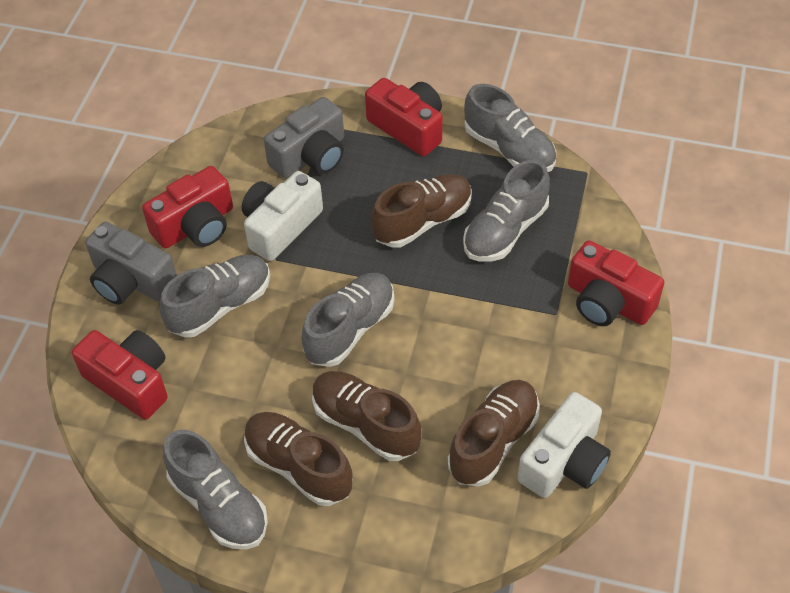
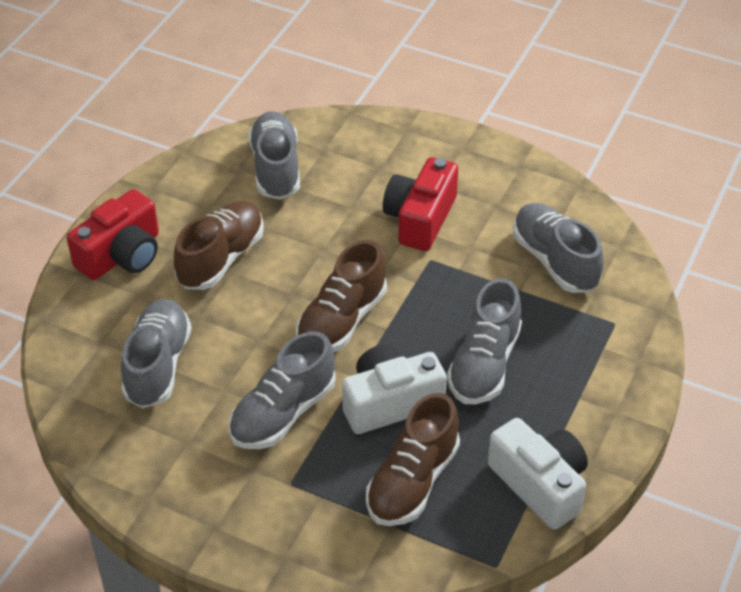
brown shoe: [244,412,353,506] [312,371,421,461] [371,174,472,248] [448,380,540,486] = 4 -> [174,201,264,290] [296,240,387,352] [366,393,460,526] = 3
grey camera: [85,222,177,305] [264,97,344,178] = 2 -> none = 0
red camera: [72,330,168,420] [142,166,233,248] [365,78,443,156] [568,240,664,326] = 4 -> [67,189,159,280] [383,157,458,251] = 2

